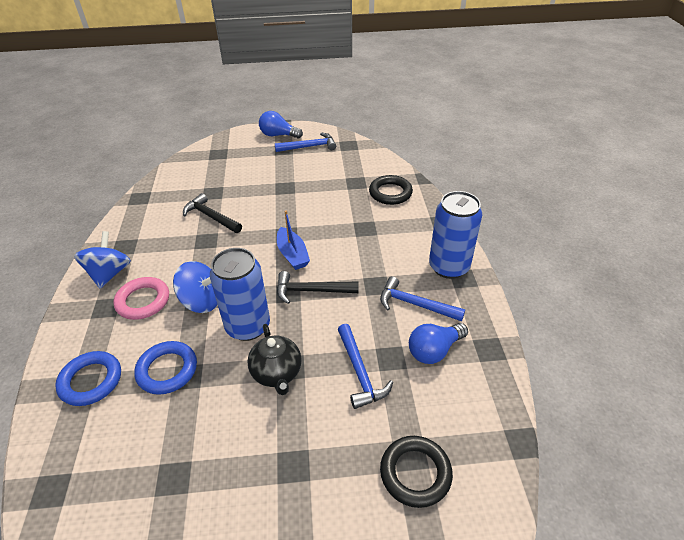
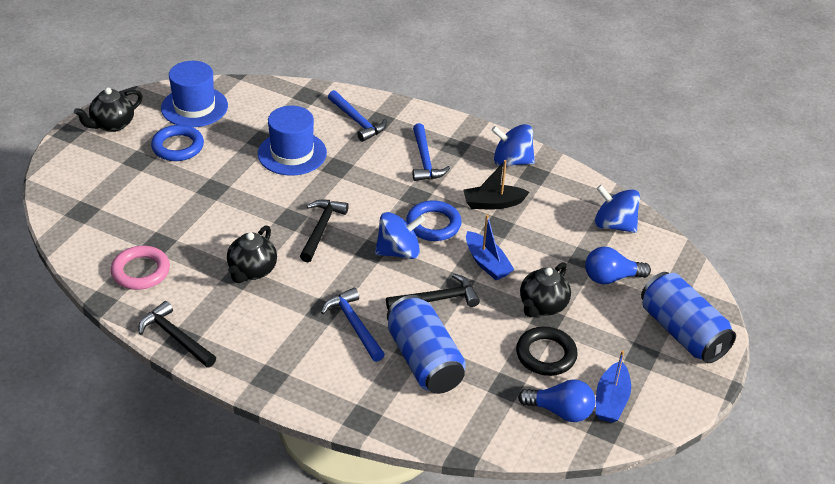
black boat: none = 0 -> [463,160,530,209] = 1
black hammer: [183,193,242,233] [277,271,359,304] = 2 -> [139,301,216,368] [300,200,349,262] [386,274,480,310] = 3
black ring: [369,175,413,205] [380,436,453,508] = 2 -> [516,327,578,376] = 1
black teapot: [247,324,302,395] = 1 -> [74,87,143,132] [227,225,277,283] [520,262,571,317] = 3
blue boat: [277,210,310,270] = 1 -> [466,215,515,280] [596,350,631,423] = 2
blue hat: none = 0 -> [161,61,228,127] [258,106,327,176] = 2
blue spinning top: [74,231,131,289] [173,261,217,313] = 2 -> [375,212,425,259] [491,124,535,166] [595,185,640,233] = 3

